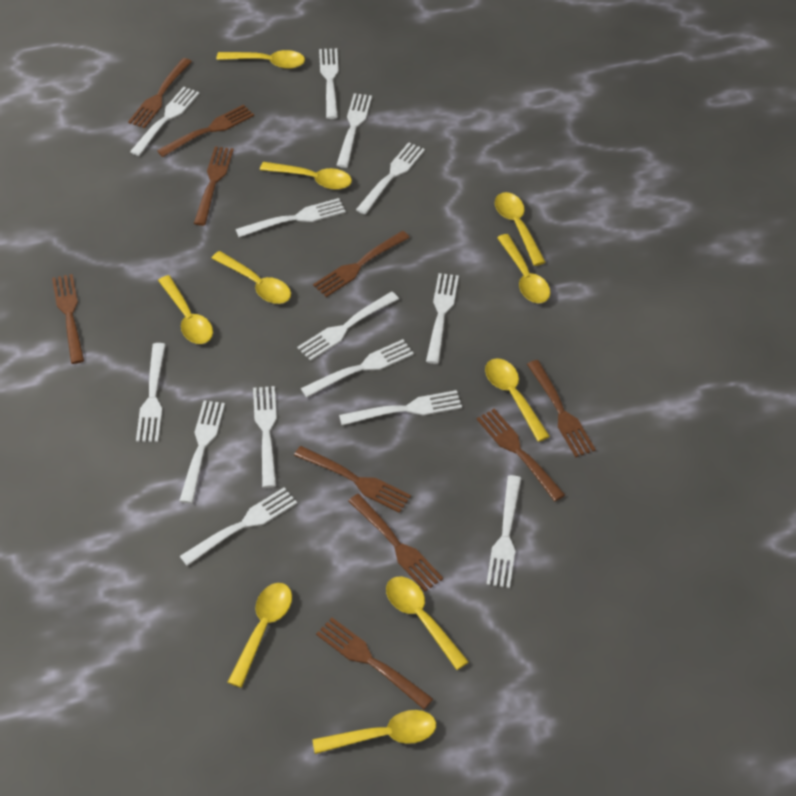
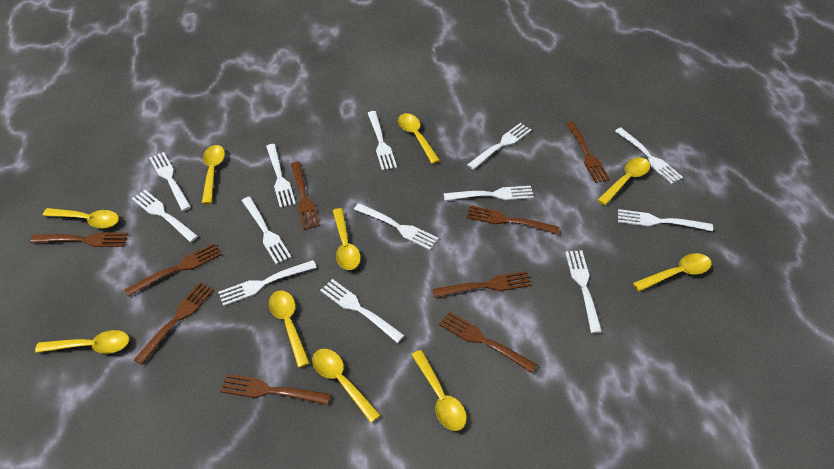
brown fork: [52,274,84,364] [128,58,192,128] [157,104,254,157] [194,147,234,226] [294,446,411,513] [313,231,410,297] [316,618,433,709] [348,494,443,592] [477,409,565,501] [527,360,596,457] = 10 -> [30,233,128,247] [124,243,222,297] [134,282,214,365] [220,374,331,405] [291,162,320,229] [433,271,532,298] [439,312,537,373] [466,205,560,234] [566,122,610,183] = 9
white fork: [130,87,200,156] [136,343,166,442] [179,400,225,504] [180,488,297,566] [236,198,346,237] [253,386,277,488] [297,292,399,361] [301,339,414,398] [319,48,339,119] [336,93,372,168] [339,390,462,425] [356,142,425,214] [426,273,459,364] [486,475,521,588] = 14 -> [132,190,198,242] [149,152,191,211] [218,260,317,306] [242,196,291,264] [266,144,296,208] [320,279,405,343] [354,203,439,250] [368,111,397,171] [444,186,534,201] [467,123,532,170] [565,250,602,333] [615,127,683,184] [618,209,713,231] = 13

